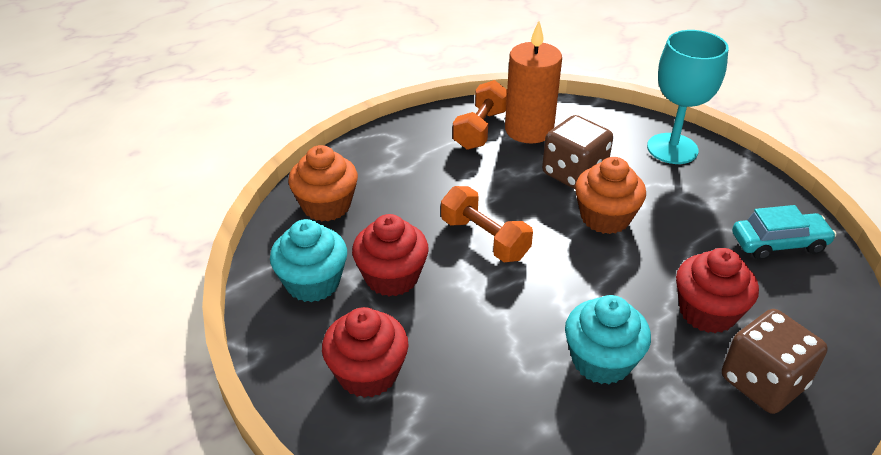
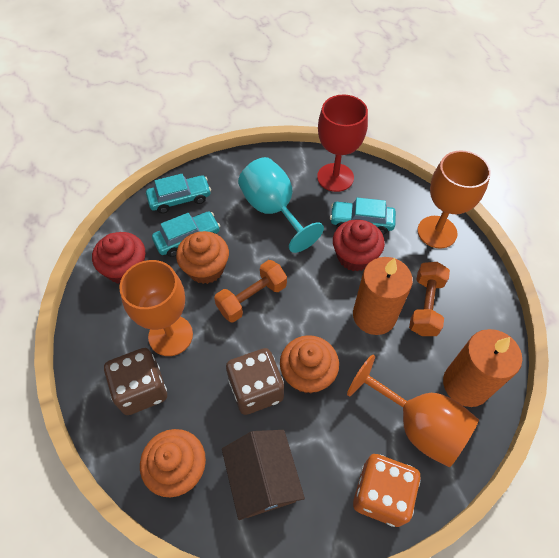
brown house: none = 0 -> [222,430,305,520] = 1
orange candle: [505,21,562,143] = 1 -> [353,257,413,335] [443,329,522,407] = 2
orange cupcake: [288,145,358,221] [575,157,646,234] = 2 -> [140,429,206,497] [176,231,229,284] [280,335,339,394] = 3
orange dice: none = 0 -> [353,454,420,527] = 1
orange goblet: none = 0 -> [119,260,193,356] [347,355,479,467] [417,151,491,248] = 3
red cupcake: [322,307,409,398] [352,214,429,296] [676,248,759,333] = 3 -> [92,232,145,284] [333,219,385,272] = 2
red goblet: none = 0 -> [317,95,368,192] = 1
turquoise car: [732,205,837,260] = 1 -> [146,174,211,214] [152,211,220,257] [330,197,396,235] = 3
turquoise cupcake: [270,219,347,302] [565,295,651,384] = 2 -> none = 0

